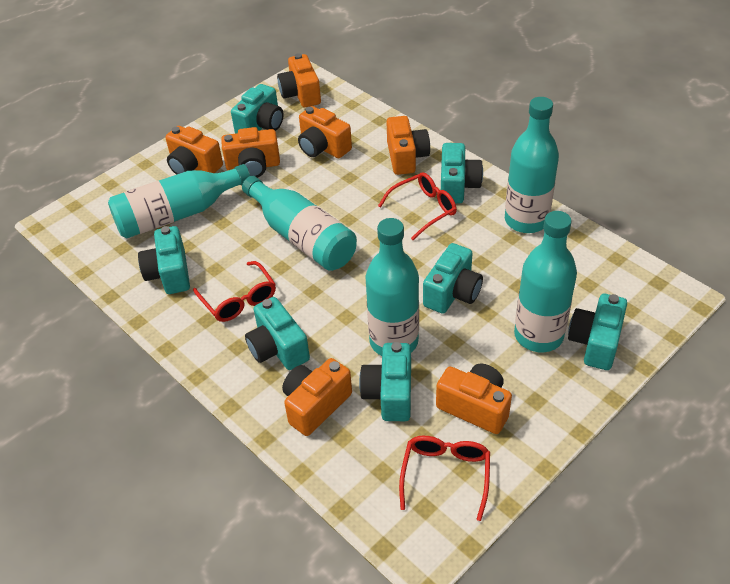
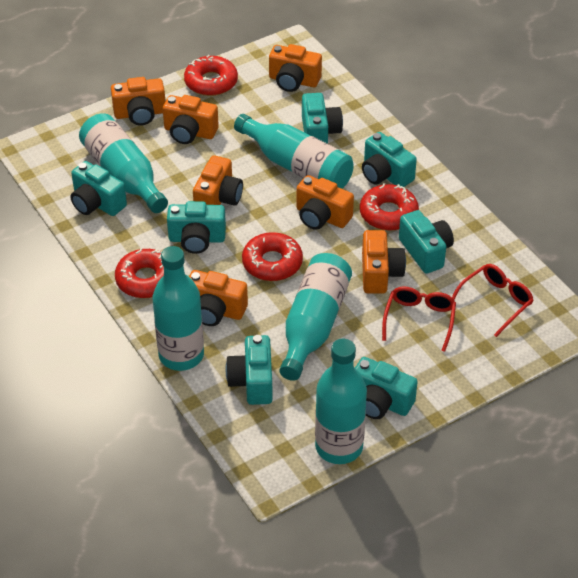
red donut: none = 0 -> [115,248,164,298] [184,55,238,96] [242,232,303,281] [360,183,419,231] = 4
red glasses: [193,261,276,322] [378,172,457,240] [399,436,490,521] = 3 -> [382,286,456,352] [452,264,534,337] = 2

